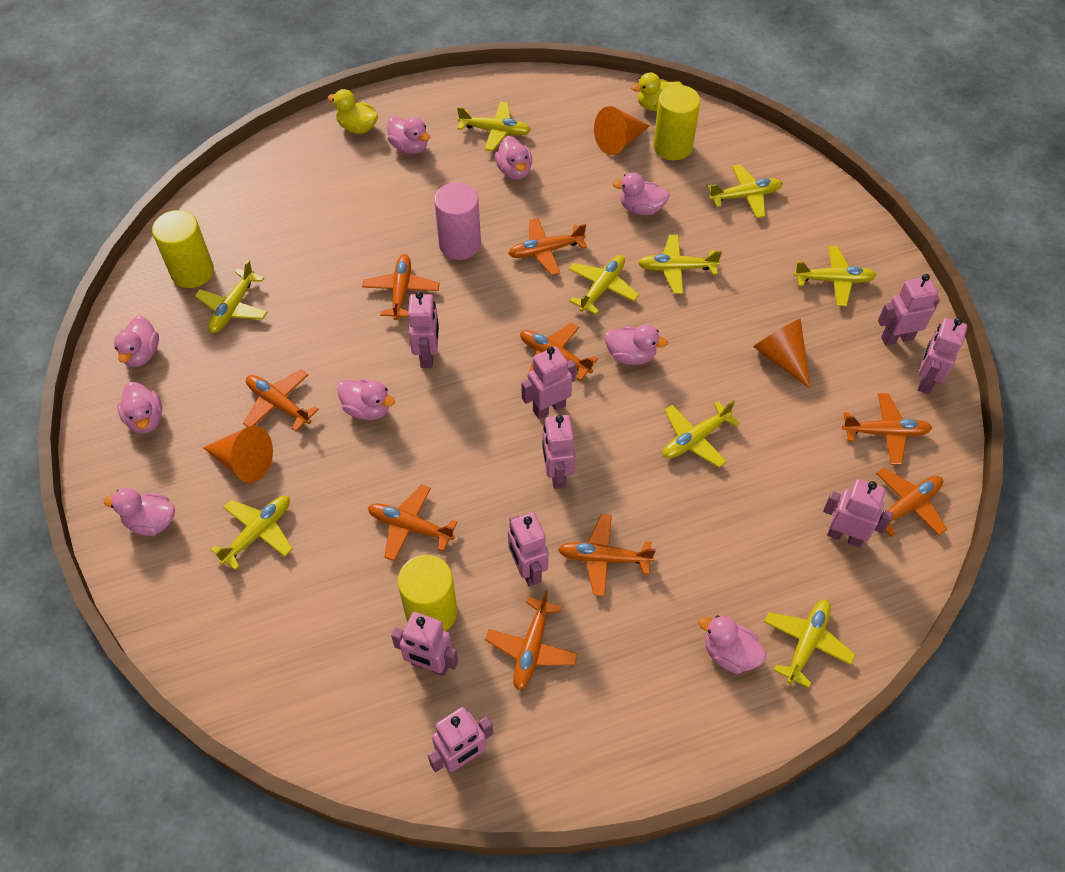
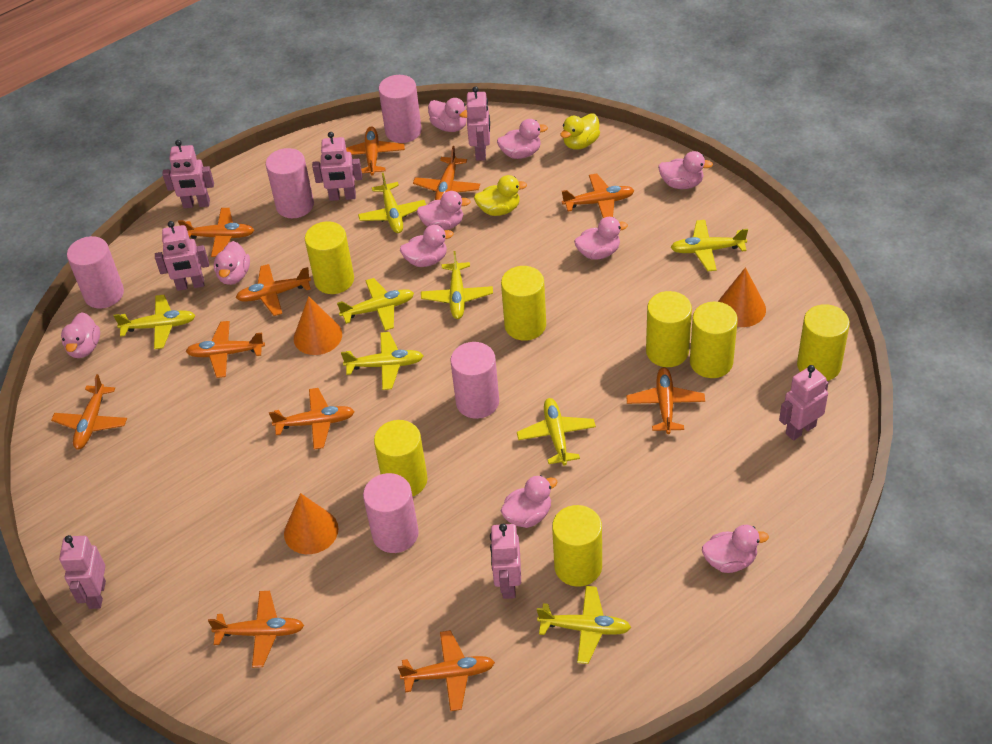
orange plane: [243,370,319,431] [362,254,440,320] [368,485,458,561] [485,590,578,690] [508,218,587,275] [520,323,598,381] [558,514,656,596] [842,393,932,465] [876,468,947,537] = 9 -> [51,374,127,449] [178,208,254,257] [186,321,265,378] [208,591,304,668] [236,264,311,316] [269,388,355,449] [346,126,405,176] [398,630,495,711] [413,146,480,200] [562,173,634,218] [626,367,705,434] = 11
pink cylinder: [434,182,481,260] = 1 -> [67,236,124,309] [266,148,314,218] [363,473,419,553] [379,75,422,143] [450,342,499,419] = 5
pink duck: [104,488,175,536] [114,315,159,367] [117,382,162,434] [337,379,395,420] [387,116,430,154] [495,136,532,180] [605,325,668,365] [612,172,670,215] [698,615,766,674] = 9 -> [61,312,100,358] [214,241,250,285] [400,225,454,267] [417,191,471,230] [428,98,467,132] [497,119,548,159] [501,475,558,528] [574,217,628,260] [658,151,713,189] [702,525,769,573] = 10
pink robot: [391,612,458,676] [408,291,439,368] [428,707,493,773] [508,512,549,586] [521,347,576,419] [542,415,575,489] [823,479,893,548] [878,274,940,345] [918,318,967,394] = 9 -> [59,535,106,609] [155,221,209,291] [162,140,214,208] [312,132,362,201] [467,86,490,161] [490,524,521,599] [779,365,828,441] = 7
yellow cylinder: [152,210,214,288] [398,555,457,631] [653,85,700,160] = 3 -> [305,222,354,294] [374,420,428,496] [501,266,546,341] [552,505,602,587] [646,291,692,367] [690,302,738,378] [797,304,850,381] = 7
yellow plane: [195,260,268,333] [210,496,293,571] [457,101,531,151] [568,255,639,315] [638,235,722,294] [663,400,740,467] [707,164,783,218] [764,599,855,688] [794,246,877,306] = 9 -> [113,295,196,349] [337,278,414,331] [341,332,423,390] [358,173,426,233] [421,251,493,319] [517,398,596,465] [537,586,631,664] [670,220,748,271] = 8

